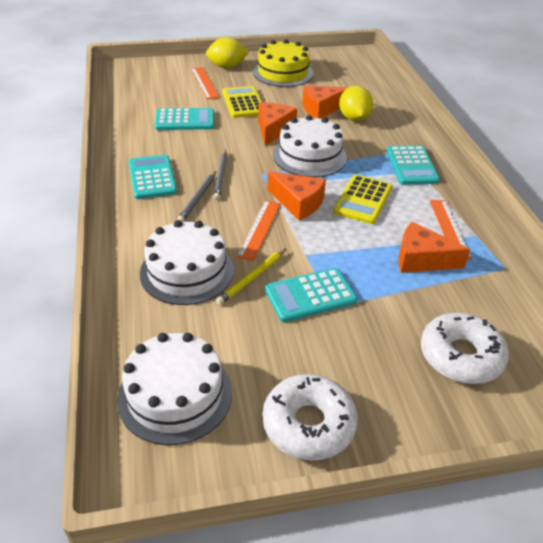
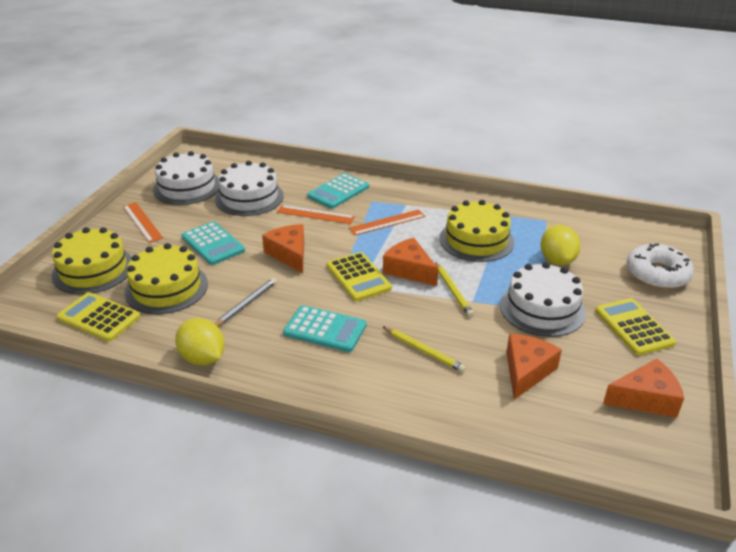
grey pencil: [177,171,216,222] [213,149,227,200] = 2 -> [215,278,277,326] = 1
turquoise calculator: [129,155,177,199] [155,108,214,130] [265,268,357,322] [387,145,440,185] = 4 -> [181,221,245,265] [283,305,367,352] [307,173,369,209] = 3
white donut: [262,374,358,460] [421,313,509,384] = 2 -> [626,244,694,289] = 1
yellow cake: [253,39,313,87] = 1 -> [52,227,132,294] [125,243,208,314] [440,200,514,262] = 3
yellow calculator: [222,86,262,118] [333,175,392,224] = 2 -> [57,292,141,342] [327,252,392,301] [595,298,676,355] = 3
yellow pencil: [216,248,287,305] = 1 -> [382,326,466,372] [435,262,474,317] = 2

